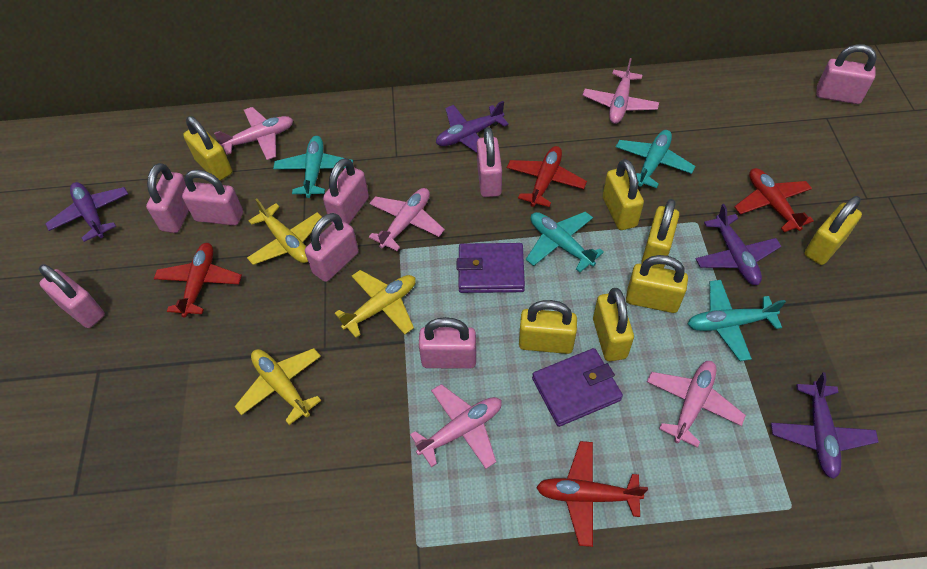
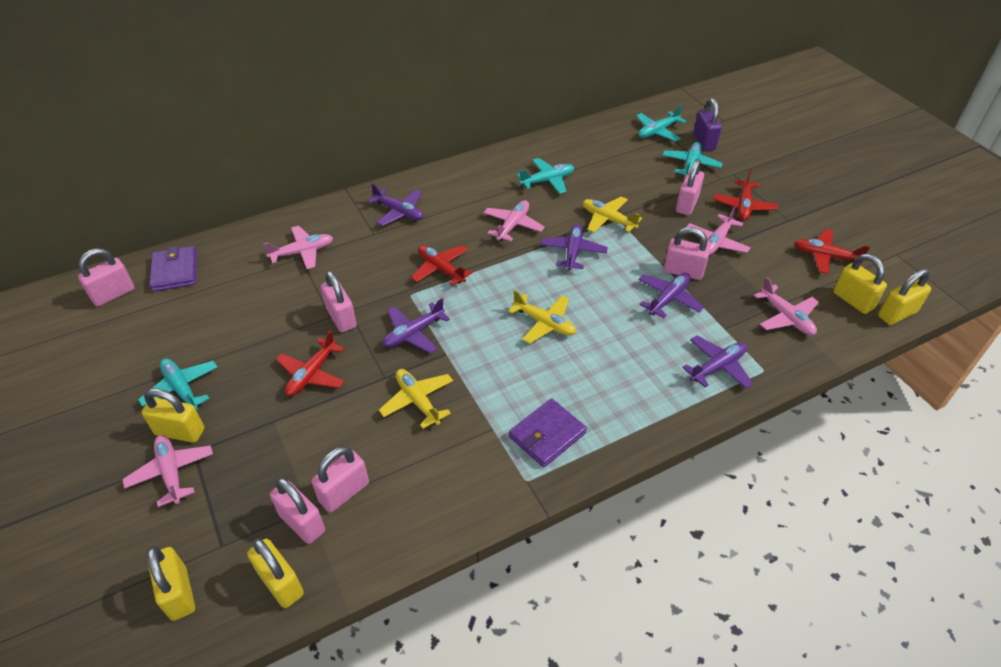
pink padlock: [39,264,105,328] [146,163,189,233] [182,170,243,225] [305,213,359,282] [323,158,369,224] [419,317,476,369] [477,127,502,197] [816,44,877,104] = 8 -> [78,248,135,306] [270,477,325,544] [311,446,369,512] [321,271,357,332] [663,227,710,280] [676,159,704,215] = 6
purple padlock: none = 0 -> [694,98,722,151] = 1
purple plane: [45,182,128,242] [436,101,509,153] [696,204,781,285] [771,372,878,479] = 4 -> [367,183,423,226] [383,298,450,353] [540,224,608,271] [638,273,704,318] [682,336,753,389] = 5
yellow padlock: [183,116,232,181] [519,300,577,354] [593,288,634,361] [603,159,644,230] [626,255,688,313] [641,199,679,268] [805,196,862,265] = 7 -> [142,388,204,443] [147,546,195,621] [247,538,304,608] [833,254,887,314] [878,269,931,325] = 5

